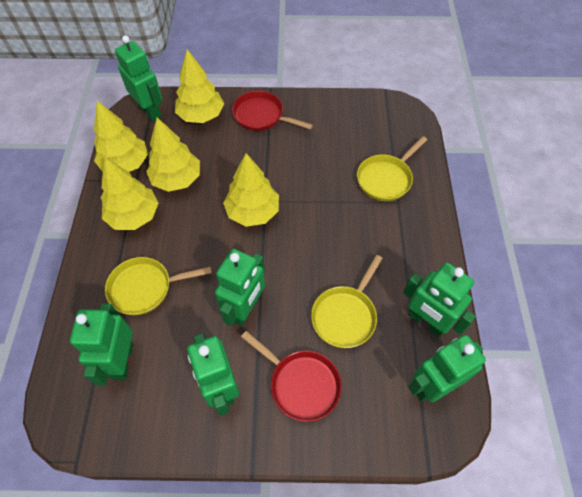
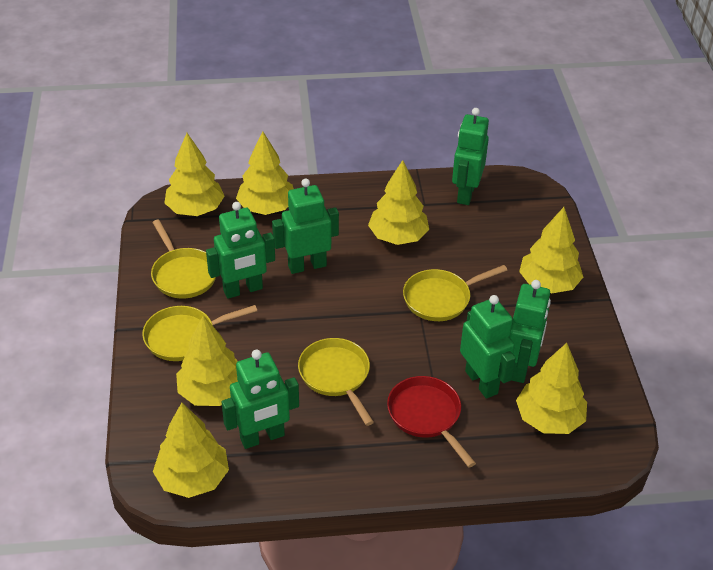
red pan: [232,91,313,131] [241,331,342,422] = 2 -> [387,376,476,468] = 1
yellow pan: [105,257,212,315] [311,255,383,348] [357,136,427,201] = 3 -> [142,305,257,361] [151,220,216,299] [298,338,374,426] [403,265,507,321] = 4
yellow tree: [94,101,148,172] [101,158,159,230] [146,117,200,192] [175,49,224,123] [223,153,279,227] = 5 -> [153,403,229,498] [165,133,224,216] [176,315,238,406] [236,131,294,215] [368,160,429,245] [516,343,587,434] [519,207,583,293] = 7

